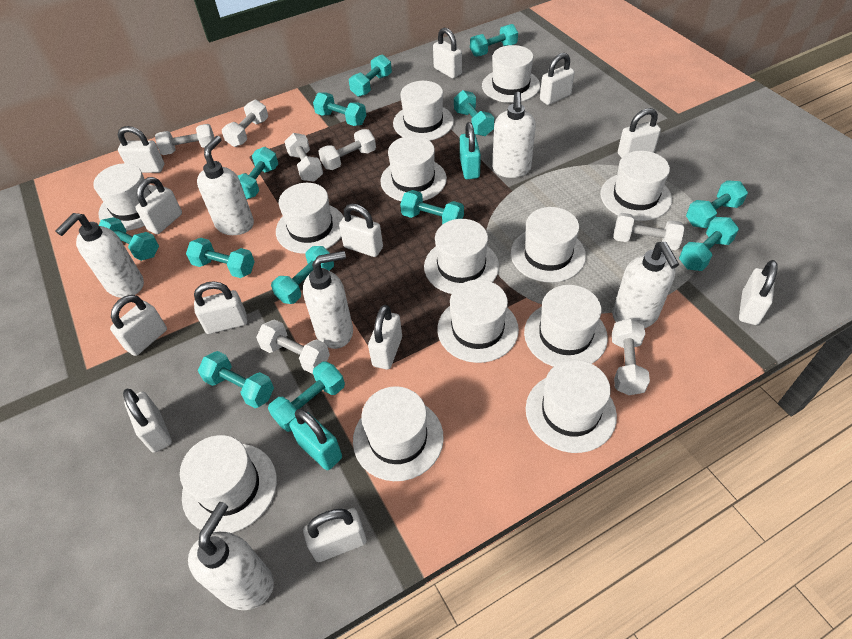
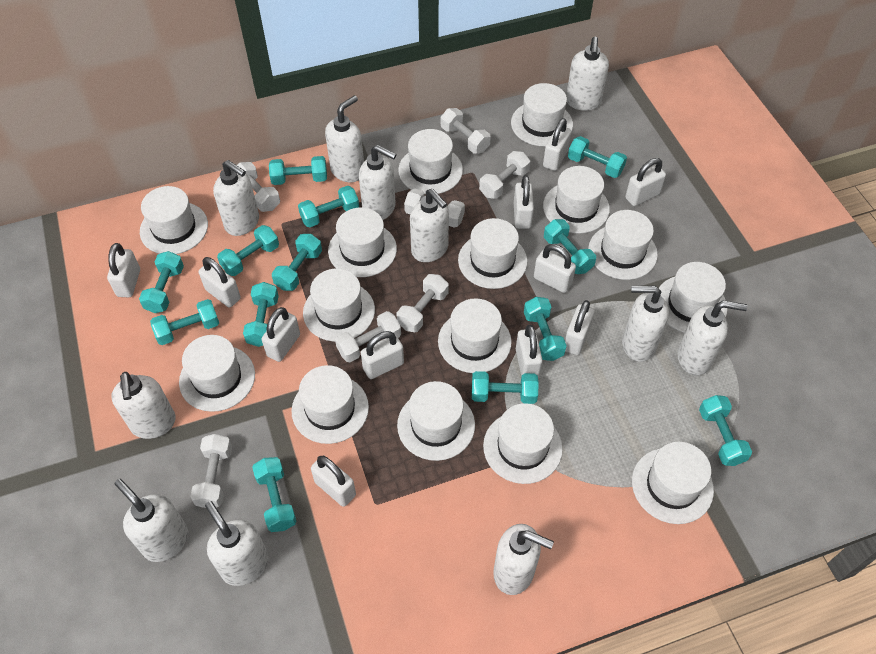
turquoise padlock: [290,409,342,470] [460,122,481,179] = 2 -> none = 0
white hat: [93,163,157,231] [180,435,277,533] [276,183,344,254] [353,386,444,481] [380,136,447,201] [393,81,454,141] [424,219,499,294] [437,279,519,363] [482,45,540,103] [511,207,586,283] [524,285,608,367] [526,360,617,453] [600,151,672,221] = 13 -> [140,186,208,254] [179,335,255,412] [291,365,369,444] [303,268,375,342] [328,207,397,277] [397,381,475,461] [398,129,463,194] [438,298,512,373] [458,218,527,289] [483,403,563,484] [511,83,573,146] [543,166,610,234] [588,210,658,280] [632,442,714,524] [659,262,727,333] = 15
white padlock: [110,295,167,356] [118,126,164,173] [123,389,172,453] [135,177,182,234] [194,281,247,334] [303,508,367,562] [339,204,383,257] [368,305,402,370] [433,28,462,78] [540,53,575,105] [618,108,661,158] [739,260,778,325] = 12 -> [107,243,140,297] [199,257,241,307] [262,307,300,362] [311,456,356,507] [361,331,404,379] [514,175,534,229] [516,325,543,378] [534,244,576,293] [543,118,571,171] [565,300,595,355] [625,158,666,206] = 11
white soap dispenser: [55,213,144,298] [188,502,274,610] [197,136,254,235] [303,251,353,349] [492,92,536,178] [612,242,679,328] = 6 -> [111,372,176,439] [115,479,188,562] [205,501,269,586] [213,160,259,236] [325,95,364,182] [359,145,397,220] [410,189,449,262] [493,524,554,595] [566,37,609,111] [622,286,669,362] [677,300,747,376] = 11

